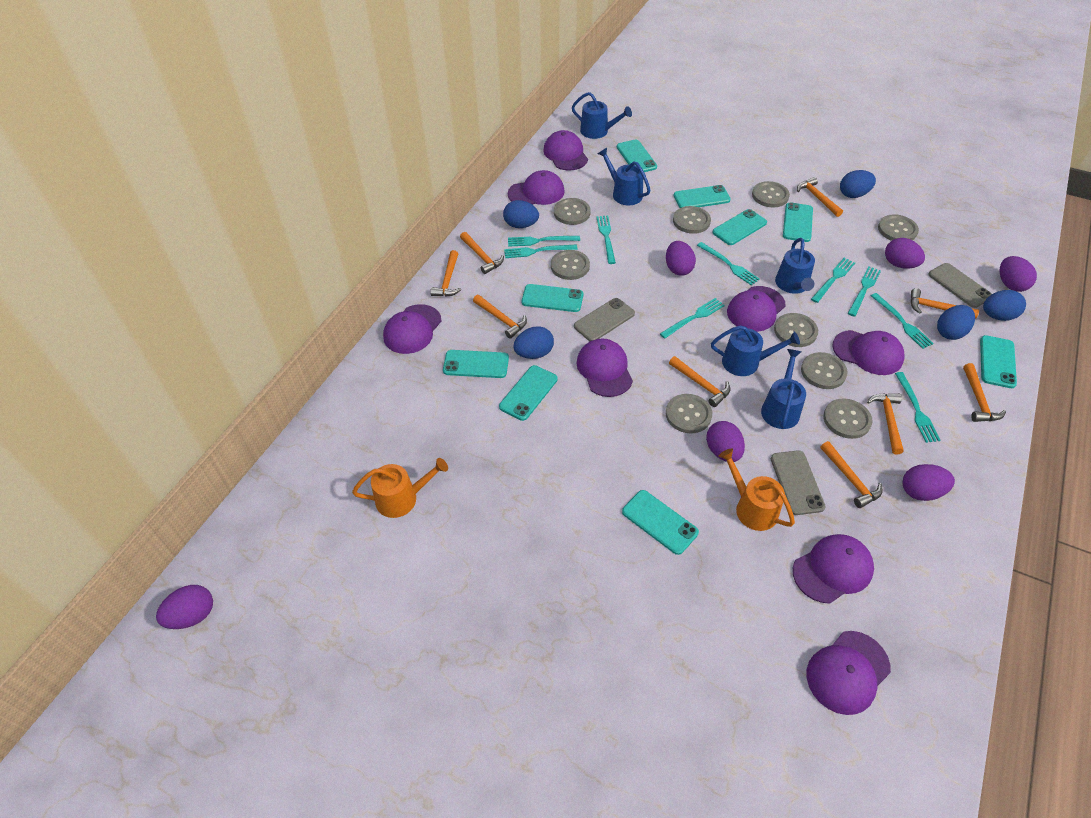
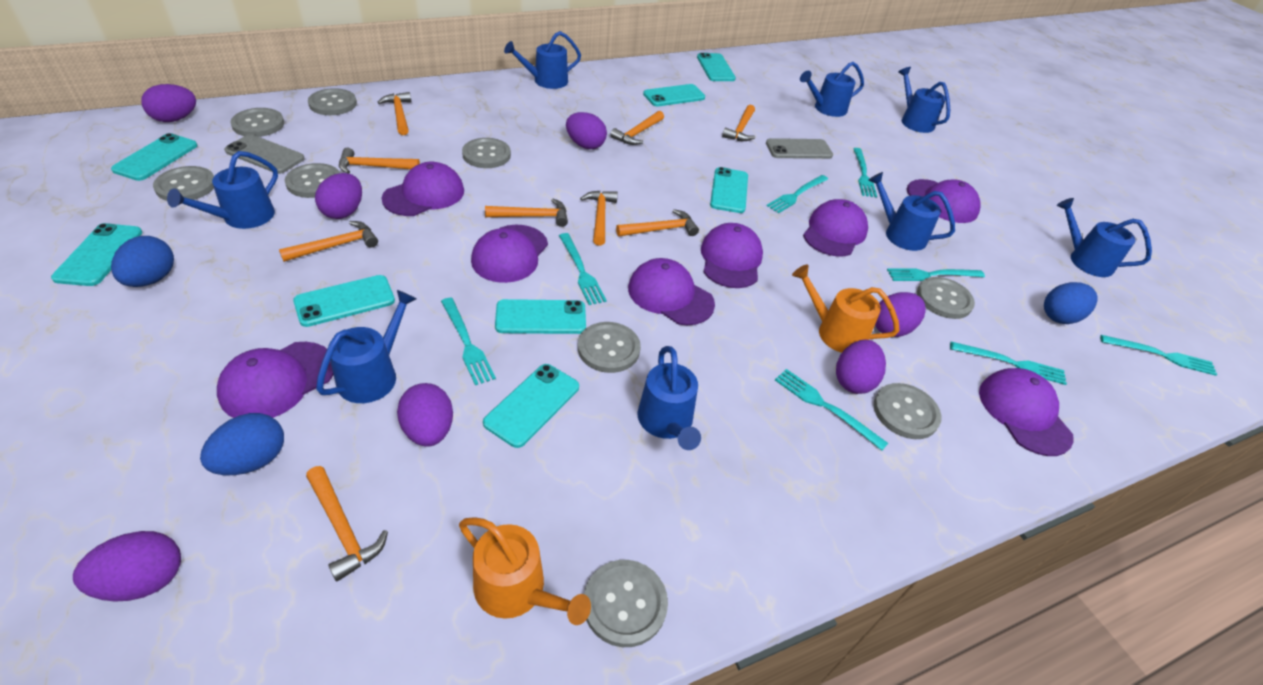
blue egg: [503,200,539,228] [513,327,554,359] [840,170,876,198] [937,305,975,340] [983,290,1026,321] = 5 -> [111,236,174,287] [200,413,284,475] [1044,282,1097,324] = 3
blue watering can: [572,92,632,139] [598,148,651,205] [711,325,800,376] [761,349,806,429] [775,238,815,294] = 5 -> [167,151,278,229] [316,290,417,403] [504,31,581,89] [637,346,701,450] [800,62,864,117] [868,172,955,251] [898,67,950,133] [1057,198,1152,277] = 8
grey phone: [574,298,635,341] [771,450,826,515] [928,263,992,308] = 3 -> [224,134,305,174] [766,138,833,159] = 2
purple egg: [156,585,213,629] [666,241,696,276] [706,421,745,462] [885,238,925,269] [902,464,955,501] [1000,256,1037,292] = 6 -> [73,531,181,602] [141,84,196,122] [315,173,362,219] [397,383,453,447] [566,112,607,149] [836,340,886,394] [875,292,926,337] = 7
turquoise fork: [504,244,578,258] [508,236,580,247] [596,216,616,264] [660,298,725,339] [697,242,760,286] [811,258,855,303] [848,266,881,317] [871,293,934,349] [895,372,941,443] = 9 -> [441,298,496,385] [559,233,607,305] [767,175,828,213] [775,369,888,451] [853,148,877,198] [887,268,985,281] [950,342,1067,385] [1100,335,1217,376] = 8
turquoise phone: [443,350,509,378] [499,365,558,421] [522,284,583,312] [617,140,657,172] [622,490,699,555] [674,185,731,208] [712,209,767,245] [783,202,813,242] [980,335,1017,388] = 9 -> [51,223,142,286] [111,133,198,181] [293,275,395,327] [483,364,579,448] [495,299,586,334] [643,84,705,106] [697,53,736,81] [710,167,748,213] = 8

